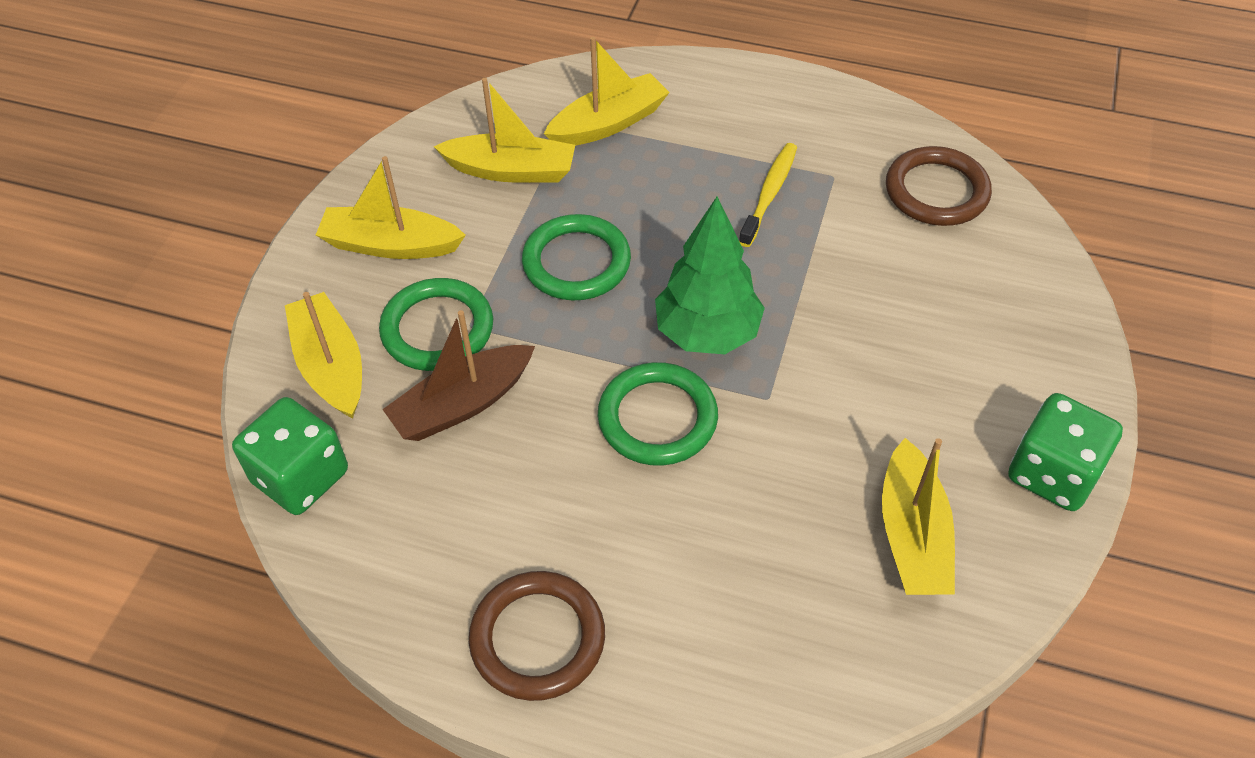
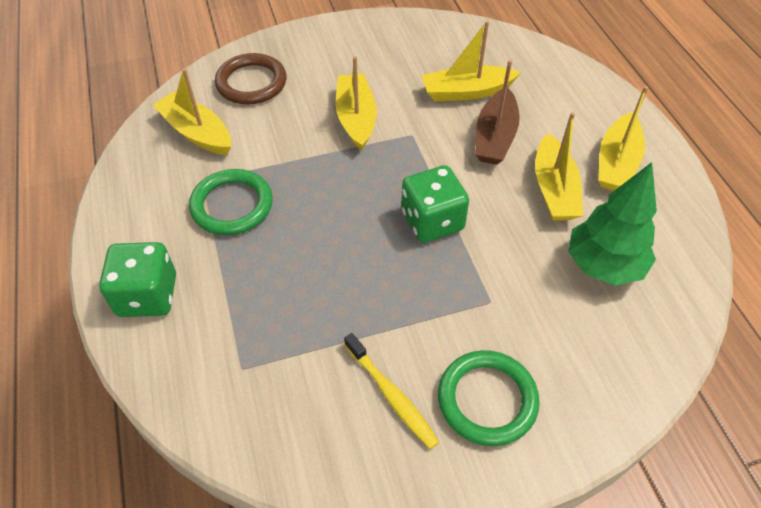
brown ring: [469,571,605,701] [886,146,992,226] = 2 -> [215,53,287,105] = 1
green ring: [379,278,493,371] [522,214,631,301] [598,362,718,466] = 3 -> [189,169,273,235] [438,350,540,446] = 2

